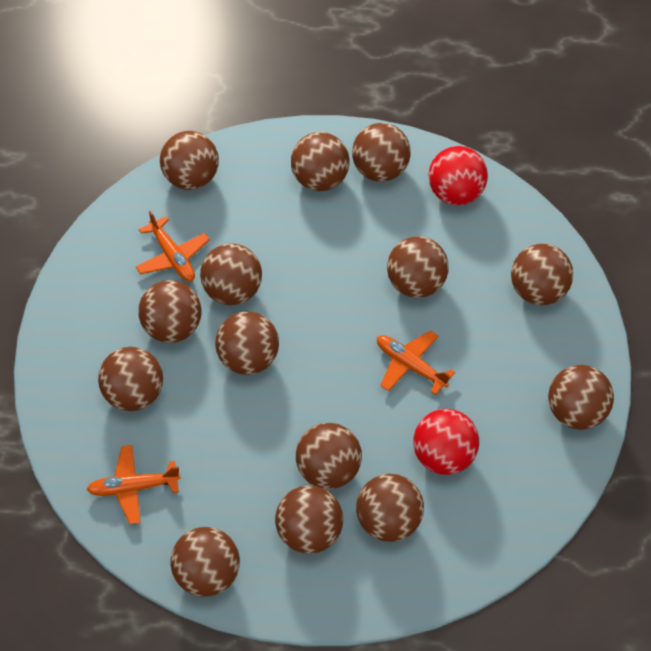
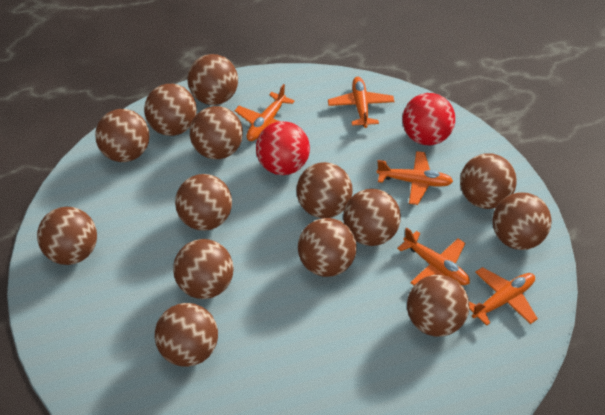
orange plane: [86,445,181,524] [136,210,210,282] [377,330,455,395] = 3 -> [235,84,295,141] [328,77,394,128] [377,151,453,205] [397,227,470,285] [469,267,538,326] = 5

